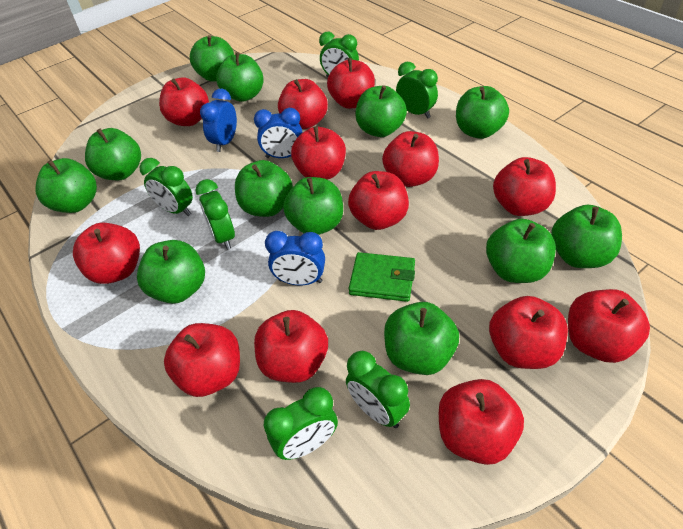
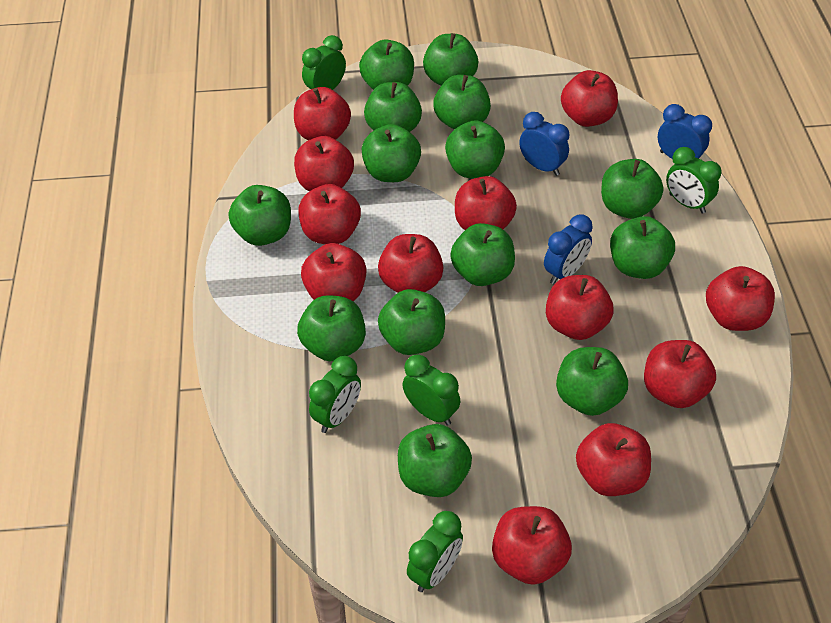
green apple: [35,158,97,213] [85,128,141,180] [137,240,205,304] [190,35,234,82] [216,52,264,102] [235,160,293,217] [283,177,343,235] [355,85,407,137] [384,302,459,375] [456,86,509,139] [486,219,556,283] [551,205,622,268] = 12 -> [228,185,291,246] [297,295,366,361] [359,39,414,90] [362,124,421,182] [364,82,422,132] [378,289,445,355] [398,424,472,497] [423,33,478,86] [433,75,491,129] [445,120,505,178] [450,223,515,286] [556,347,628,416] [601,159,663,219] [610,216,675,279] = 14
green clock: [140,158,193,216] [196,179,235,250] [264,387,338,460] [319,32,359,77] [346,351,410,428] [396,62,438,118] = 6 -> [302,35,346,90] [309,356,361,433] [402,355,460,426] [407,511,463,592] [666,147,722,214] = 5
green wallet: [348,252,415,302] = 1 -> none = 0
red apple: [73,223,140,284] [159,77,209,126] [164,323,240,397] [254,310,328,383] [278,79,328,129] [291,126,346,180] [327,58,375,109] [348,171,409,230] [382,131,439,187] [439,379,524,465] [489,296,568,369] [493,157,556,216] [568,289,650,363] = 13 -> [294,87,351,140] [294,136,354,191] [298,184,361,244] [301,243,367,301] [378,234,444,293] [455,176,517,230] [492,506,572,585] [546,275,614,340] [561,70,618,127] [576,423,651,496] [644,340,716,408] [706,266,775,331] = 12

